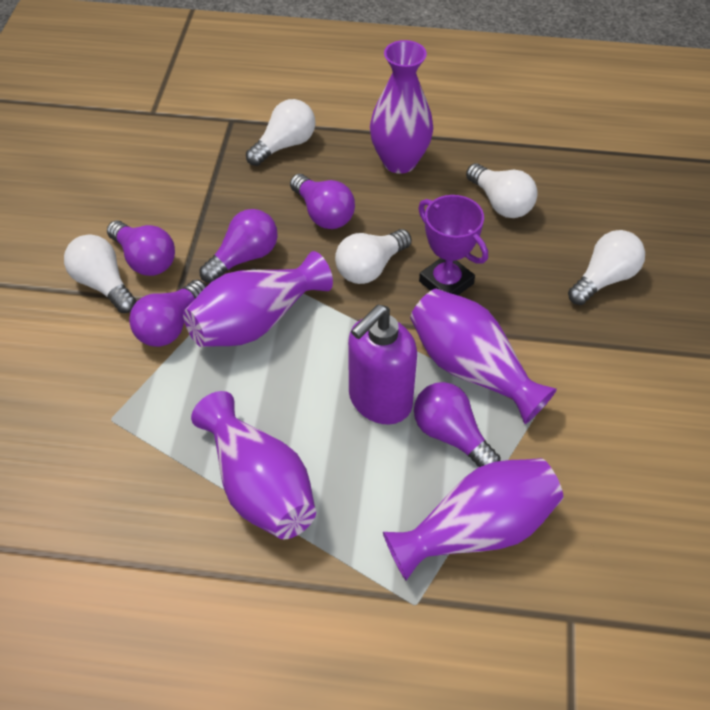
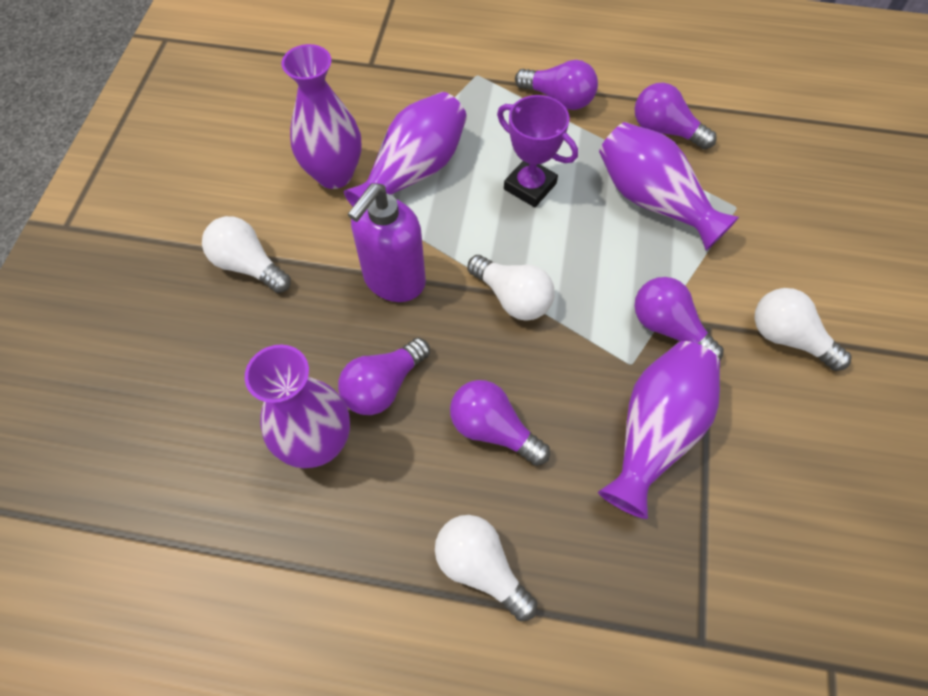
white light bulb: [64,234,137,313] [246,99,315,166] [335,229,412,284] [466,163,538,218] [568,230,645,305] = 5 -> [202,216,291,293] [435,515,537,621] [467,255,555,321] [754,288,852,371] = 4

